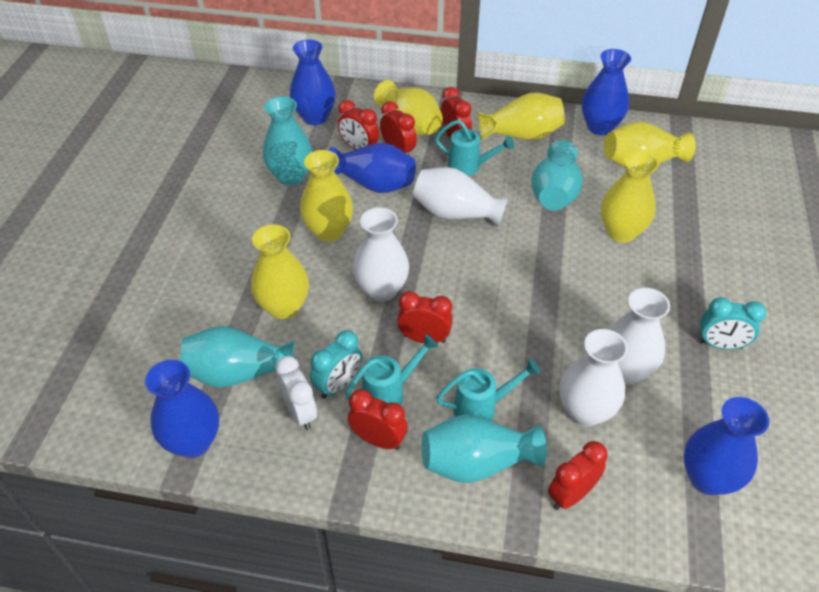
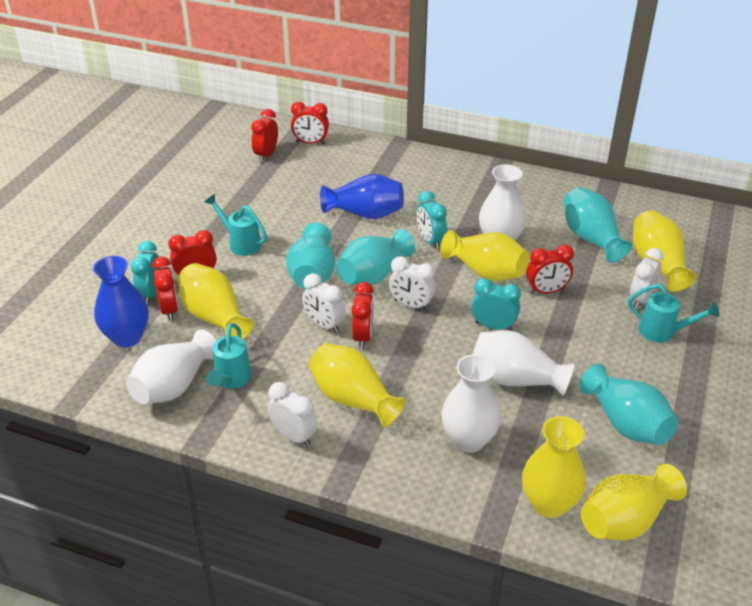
blue vase: [145,360,219,458] [290,39,336,125] [328,143,416,193] [582,49,631,135] [684,397,769,495] = 5 -> [93,256,149,347] [320,174,404,219] = 2
turquoise clock: [310,330,362,399] [699,297,766,350] = 2 -> [131,241,161,304] [416,191,447,250] [471,278,521,331] = 3
white clock: [276,356,317,430] = 1 -> [268,382,317,447] [302,273,346,333] [389,256,436,310] [630,248,664,309] = 4

